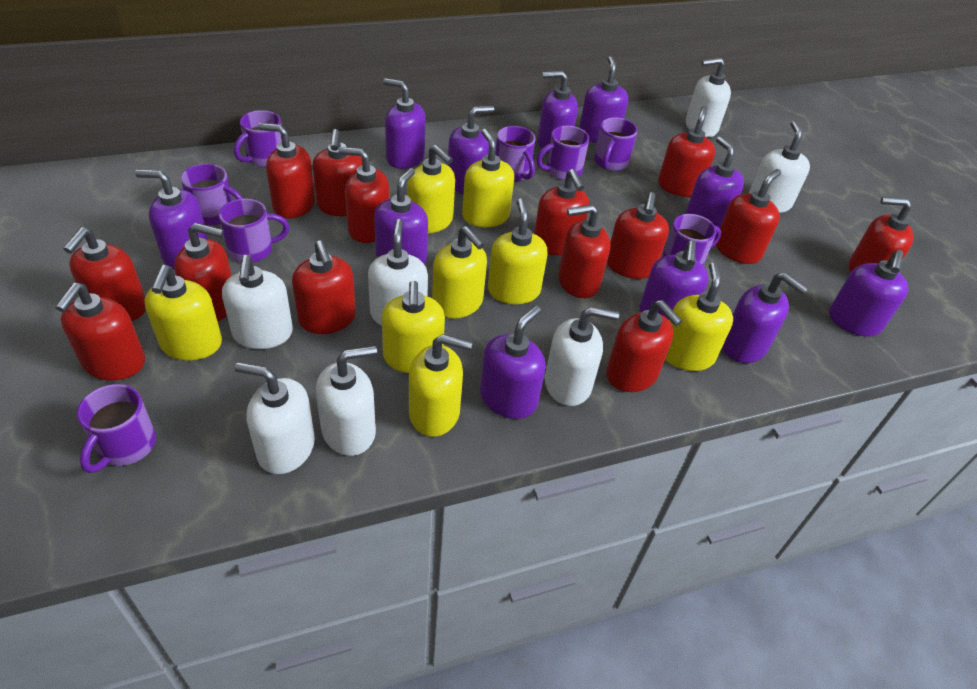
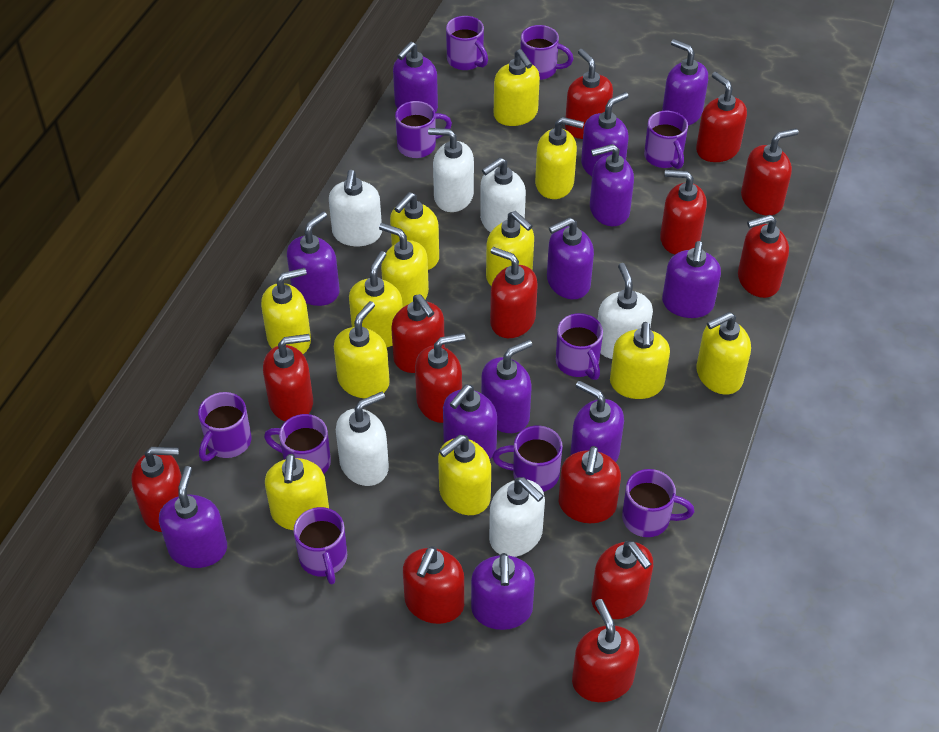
purple mug: [77,384,156,473] [181,164,243,226] [219,199,290,262] [234,110,282,167] [495,126,536,181] [536,126,589,180] [594,118,638,171] [663,214,721,265] = 8 -> [198,392,251,461] [264,414,331,474] [293,507,347,584] [395,101,452,158] [446,16,488,70] [492,425,563,492] [520,25,574,80] [556,313,603,380] [622,469,694,537] [644,111,688,169] = 10
purple soap dispenser: [135,169,208,269] [374,168,428,265] [383,78,426,169] [448,106,494,194] [480,306,546,419] [537,71,578,153] [579,56,628,143] [640,241,708,320] [685,136,744,228] [722,272,809,363] [829,250,909,337] = 11 -> [159,466,227,568] [287,212,340,306] [393,41,438,113] [443,385,497,459] [471,553,535,630] [481,340,532,433] [547,217,594,299] [570,381,624,462] [581,92,629,176] [590,144,634,226] [662,39,708,126] [662,241,721,318] = 12
white soap dispenser: [222,255,293,349] [235,362,315,474] [316,346,377,456] [368,219,428,326] [545,306,619,406] [686,57,731,137] [749,121,810,213] = 7 -> [329,170,382,246] [336,392,389,486] [428,128,474,212] [480,158,526,233] [489,477,545,557] [598,263,653,359] = 6
yellow soap dispenser: [145,265,222,360] [382,281,445,373] [408,145,455,233] [409,334,473,437] [432,226,487,319] [462,129,514,227] [488,198,548,304] [665,262,733,371] = 8 -> [261,268,311,354] [265,454,329,530] [334,301,390,398] [349,251,403,347] [379,223,429,307] [390,192,439,270] [438,435,491,515] [486,211,534,286] [494,49,540,126] [535,117,584,199] [610,322,670,399] [696,312,751,395] = 12

